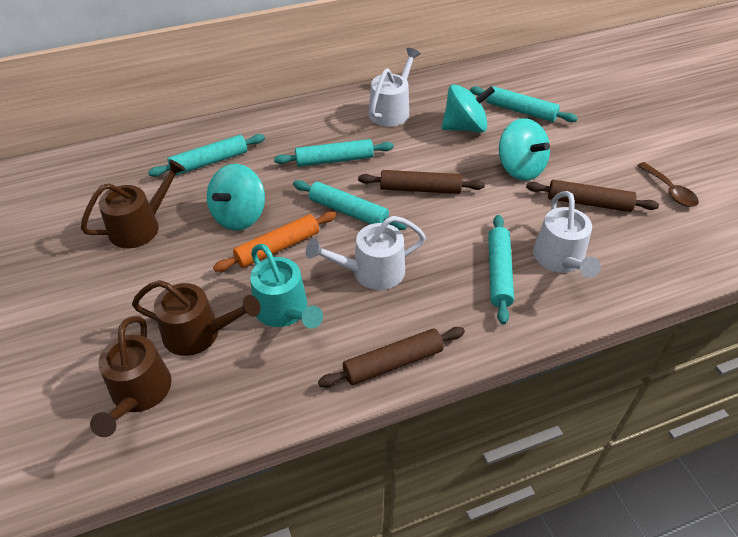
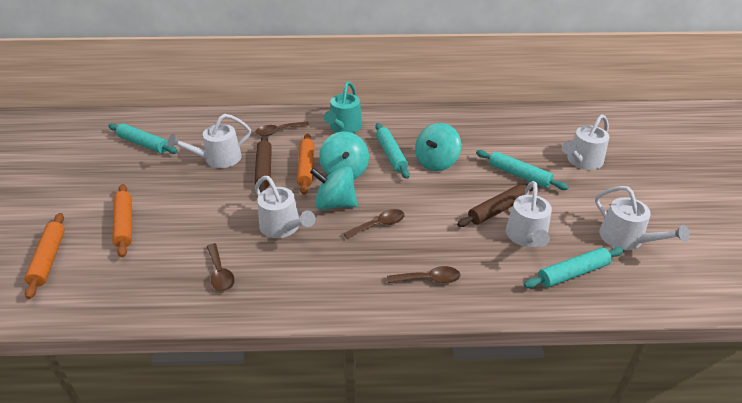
brown rolling pin: [318,327,465,388] [358,170,485,194] [526,180,659,212] = 3 -> [254,135,272,192] [457,184,533,227] = 2
brown spoon: [637,162,699,207] = 1 -> [207,243,235,291] [255,122,309,136] [343,209,405,239] [387,266,460,284] = 4
brown watering can: [81,159,186,248] [90,316,172,437] [132,280,261,356] = 3 -> none = 0
orange rolling pin: [213,211,336,272] = 1 -> [25,213,65,299] [112,184,132,258] [297,133,314,195] = 3
turquoise rolling pin: [148,134,265,177] [274,139,394,167] [293,180,407,230] [470,86,578,122] [488,215,514,324] = 5 -> [108,123,178,154] [375,123,410,179] [476,150,569,190] [524,247,624,288] = 4
white watering can: [306,216,426,290] [369,48,421,127] [533,191,601,278] = 3 -> [168,114,251,168] [255,176,315,238] [506,181,552,247] [562,114,609,170] [595,186,690,250] = 5

